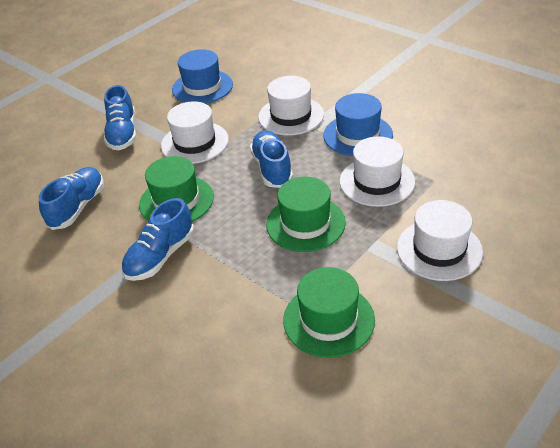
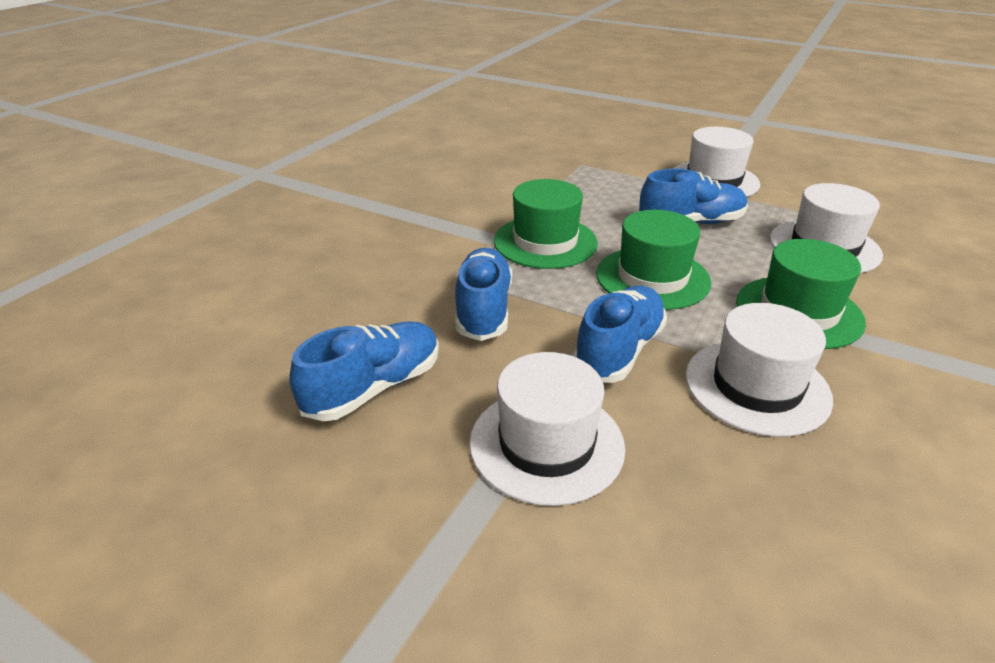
blue hat: [172,49,233,104] [323,93,393,156] = 2 -> none = 0

